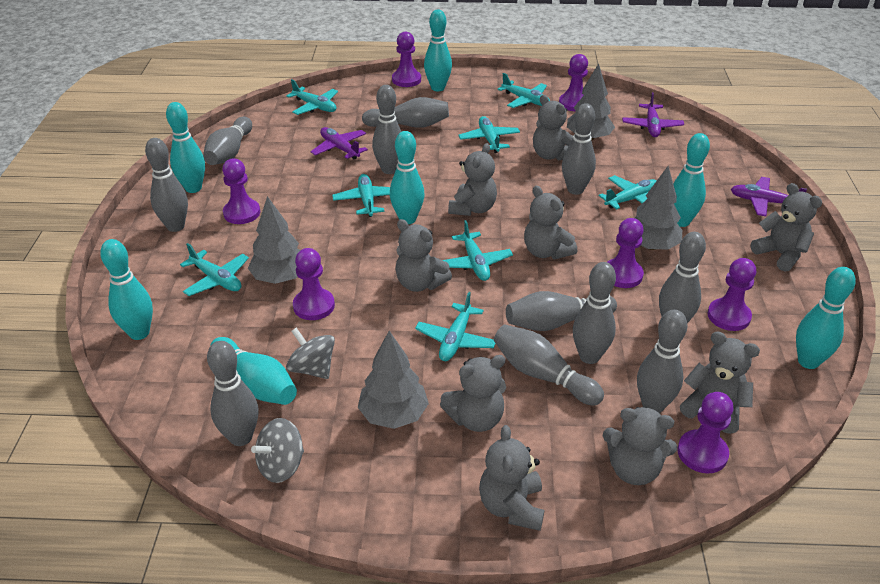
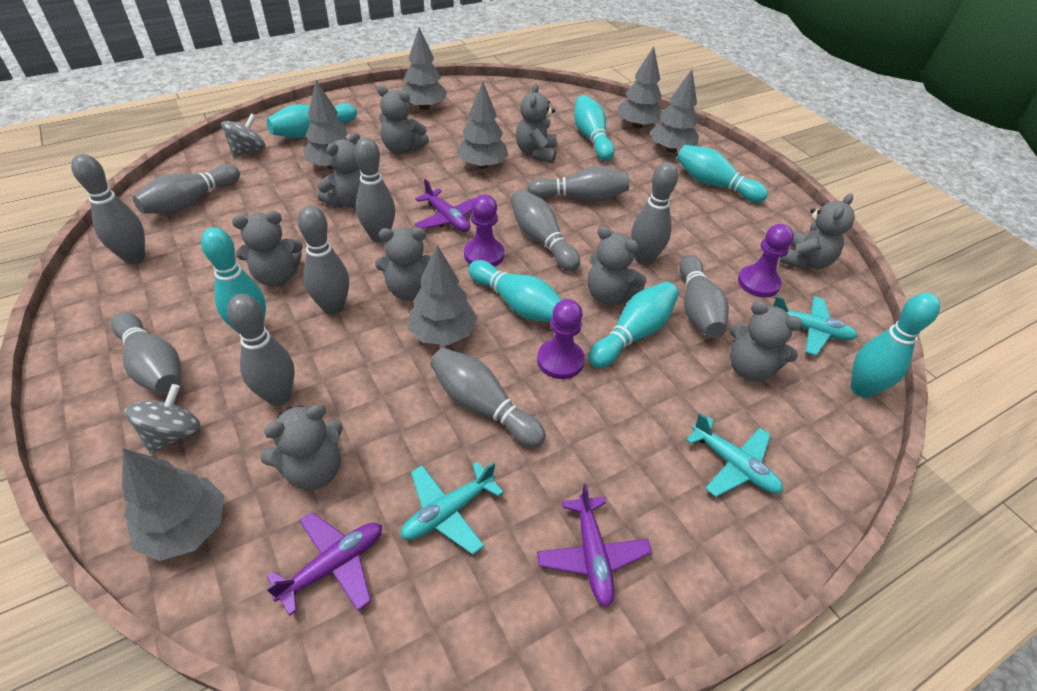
grey tree: [248,196,300,284] [358,331,429,429] [567,63,615,141] [635,166,682,250] = 4 -> [122,448,224,561] [303,80,349,169] [401,27,447,110] [408,245,477,345] [456,82,508,169] [618,46,662,128] [650,69,699,153] = 7
purple pawn: [222,158,260,224] [293,248,335,320] [392,32,421,87] [559,54,588,111] [607,218,644,288] [677,392,734,473] [707,258,756,331] = 7 -> [464,195,504,267] [537,299,585,379] [738,224,794,297] = 3
turquoise plane: [180,243,249,296] [286,79,338,115] [332,174,390,217] [415,292,496,361] [443,220,513,281] [458,116,520,153] [497,73,550,108] [599,175,657,210] = 8 -> [401,462,504,554] [686,413,783,497] [773,296,858,356] = 3

